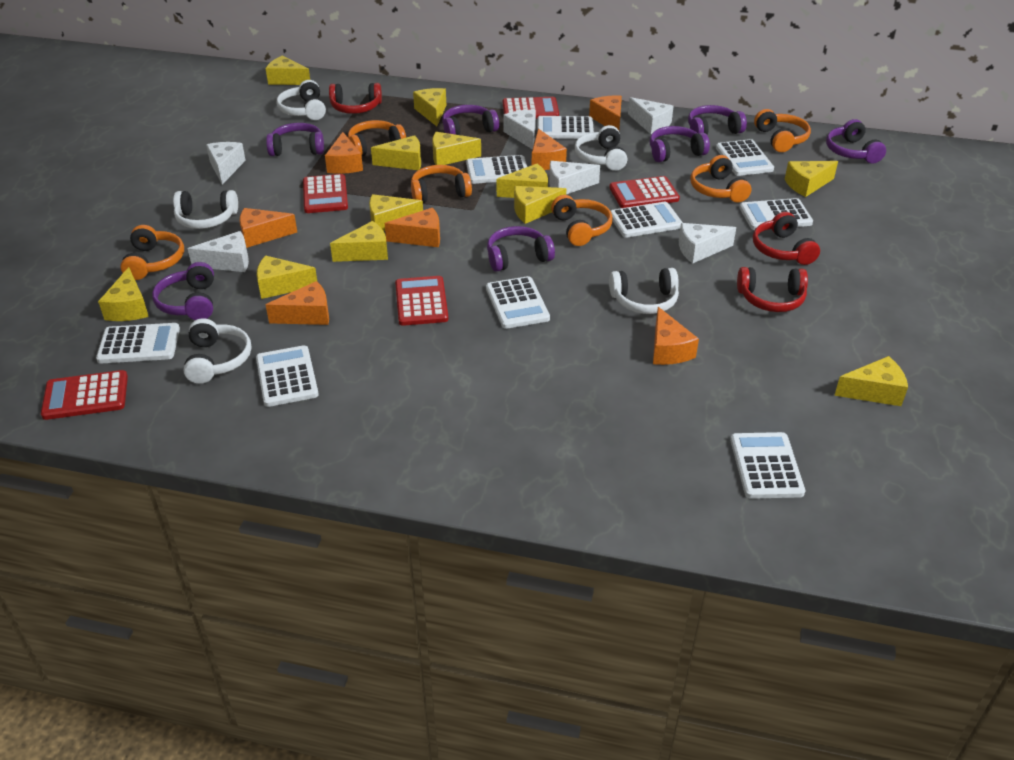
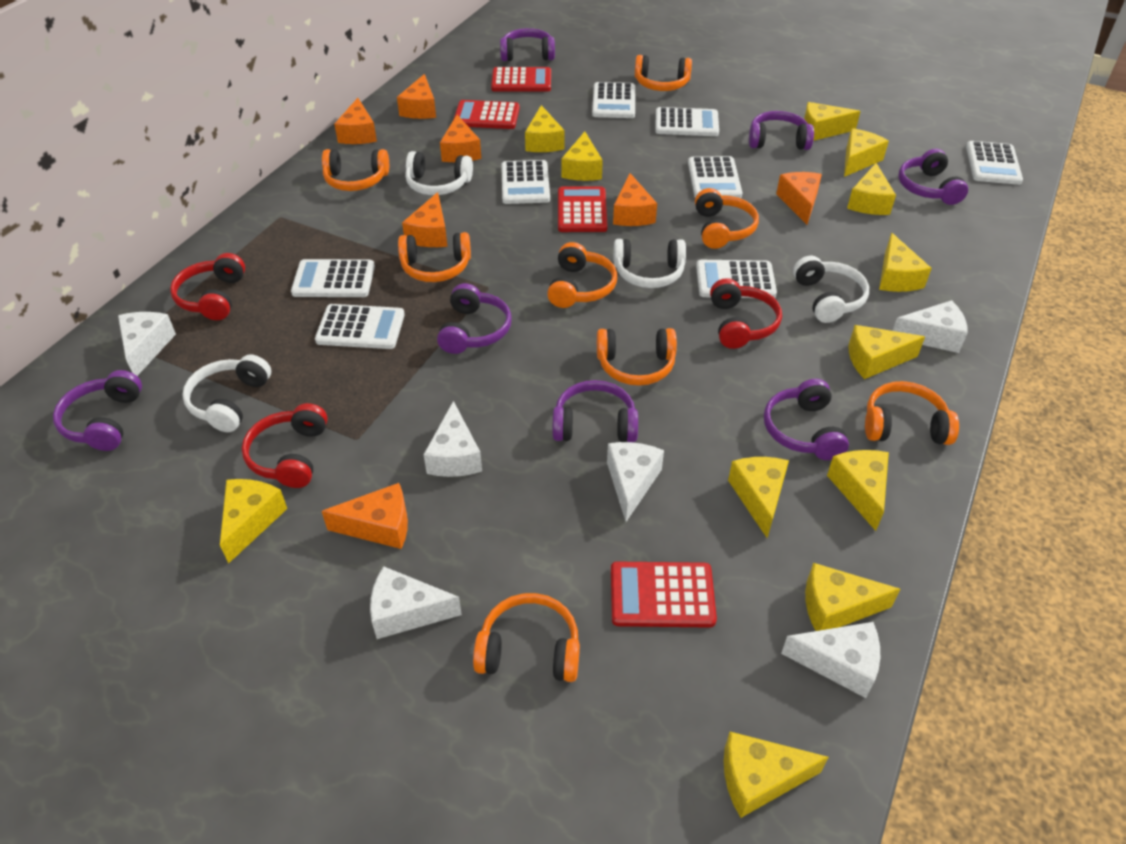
orange headphones: [120,225,184,280] [348,120,406,156] [411,165,472,203] [551,195,613,246] [691,155,751,203] [754,109,811,152] = 6 -> [322,149,389,191] [398,232,471,282] [473,593,580,682] [547,242,617,308] [597,328,677,386] [635,55,692,91] [695,188,759,249] [865,381,959,445] = 8
red calculator: [41,370,128,420] [303,174,348,213] [395,276,448,326] [503,97,559,119] [609,176,680,208] = 5 -> [453,100,520,129] [491,67,551,92] [558,187,608,232] [611,562,717,628] = 4
white calculator: [96,323,180,364] [256,345,319,407] [466,155,527,184] [486,276,550,329] [537,116,594,139] [611,202,683,238] [716,139,774,176] [730,432,805,499] [739,198,813,230] = 9 -> [291,259,375,297] [315,304,405,349] [501,160,550,204] [592,82,635,118] [655,107,719,136] [688,156,742,198] [696,260,777,298] [966,141,1023,185] = 8
white headphones: [173,190,238,229] [184,318,251,384] [277,80,326,120] [575,125,627,171] [609,268,679,314] = 5 -> [182,354,271,432] [405,151,473,195] [614,239,686,288] [793,256,869,323] = 4

